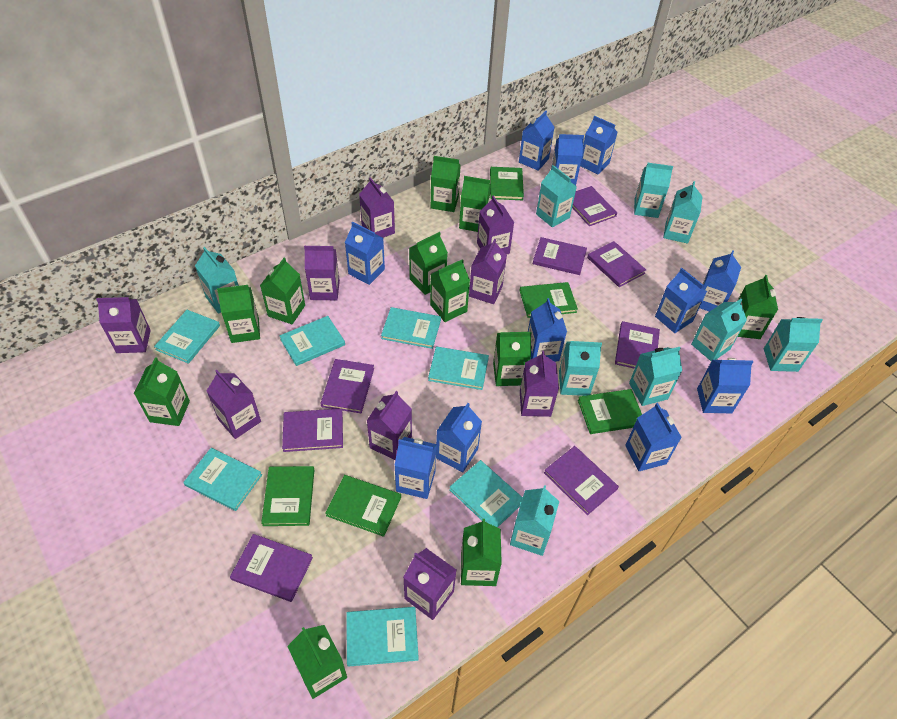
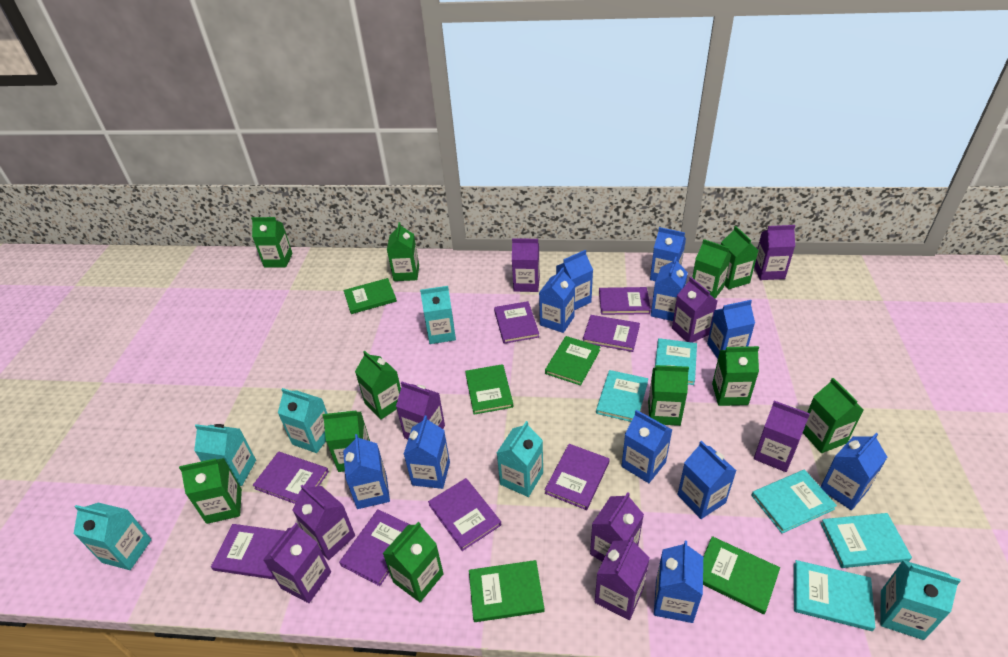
turquoise book: [154,310,220,364] [183,448,262,511] [280,316,345,366] [346,607,419,667] [381,307,441,349] [428,346,489,390] [449,460,523,528] = 7 -> [596,370,648,422] [655,338,697,385] [751,470,837,533] [794,560,875,631] [821,513,912,568] = 5
turquoise carton: [195,247,239,314] [510,485,559,556] [536,165,577,227] [559,341,602,396] [629,347,682,406] [634,163,673,218] [663,181,703,244] [691,299,747,361] [764,317,823,372] = 9 -> [74,503,152,570] [194,424,256,486] [278,388,328,453] [420,286,456,344] [497,421,543,497] [880,560,961,640] = 6

